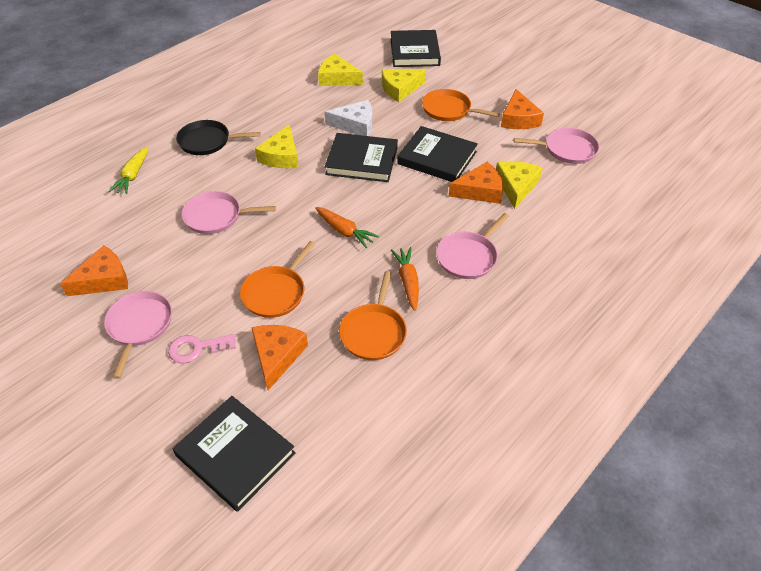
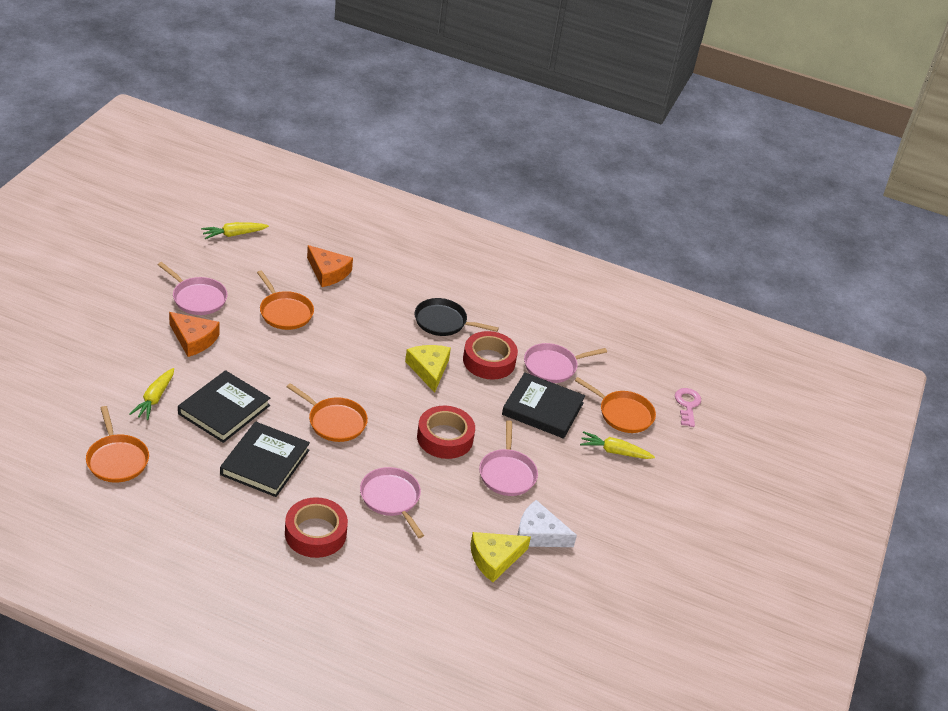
black book: [173,396,296,512] [325,133,398,182] [391,30,441,67] [397,126,478,182] = 4 -> [178,370,270,443] [220,421,310,497] [502,372,585,439] = 3
orange carrot: [315,207,379,248] [391,247,419,311] = 2 -> none = 0
orange cheese: [60,245,128,296] [251,325,308,390] [449,162,503,204] [501,89,544,129] = 4 -> [169,312,220,357] [307,245,353,287] = 2
orange pan: [240,241,315,318] [339,271,407,360] [422,89,500,121] = 3 -> [86,406,149,483] [257,270,314,330] [287,383,368,442] [575,377,656,433] = 4
red tape: none = 0 -> [285,497,348,558] [417,406,475,459] [463,331,518,380] = 3
yellow carrot: [109,147,147,194] = 1 -> [129,368,174,420] [201,222,269,239] [580,431,655,459] = 3
yellow cheese: [255,124,299,168] [318,54,363,86] [382,69,426,102] [496,161,542,209] = 4 -> [405,345,451,393] [470,532,531,582] = 2

